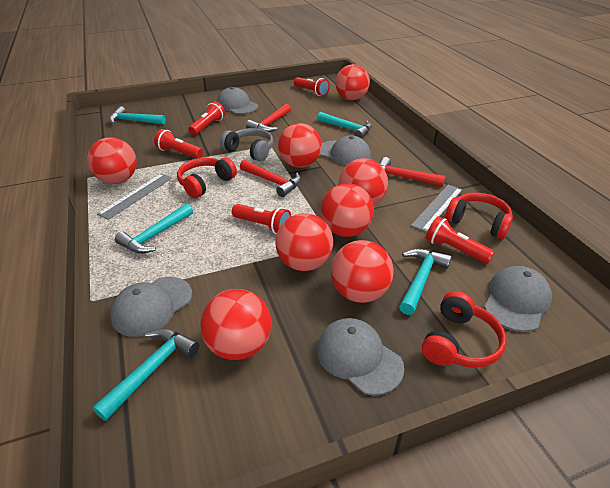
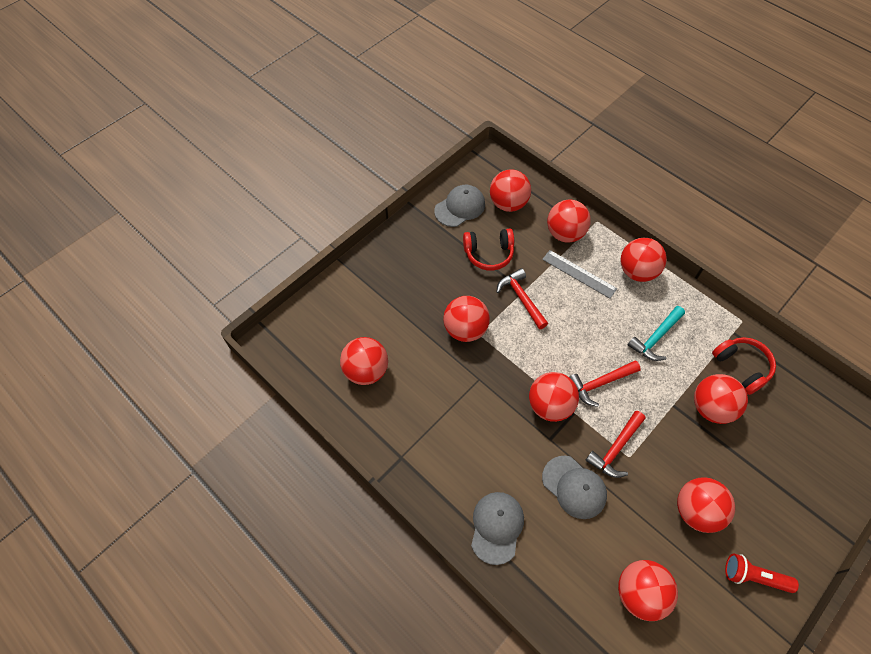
grey cap: [110,277,192,337] [217,87,258,114] [316,318,404,396] [320,135,371,165] [484,266,552,332] = 5 -> [434,185,485,227] [471,492,524,565] [542,456,607,519] = 3
grey headphones: [220,128,274,161] = 1 -> none = 0
grey ruler: [97,173,172,220] [411,185,462,232] = 2 -> [542,250,617,299] = 1
red ball: [87,137,137,184] [200,289,271,360] [275,213,333,271] [278,123,322,168] [321,183,374,237] [331,240,394,303] [335,64,370,101] [339,158,388,205] = 8 -> [340,337,388,385] [443,296,490,342] [490,170,531,212] [529,372,579,422] [547,200,591,243] [618,560,678,621] [620,238,667,282] [677,477,735,533] [694,374,748,424] = 9
red flashlight: [154,129,203,159] [188,101,225,135] [232,204,291,234] [294,77,330,96] [426,216,495,264] = 5 -> [725,553,799,593] = 1
red headphones: [177,157,237,198] [422,291,507,368] [445,192,513,239] = 3 -> [463,229,514,271] [712,337,776,395] = 2
turquoise hammer: [92,328,199,421] [109,106,166,125] [115,203,193,254] [317,112,372,138] [399,249,452,315] = 5 -> [628,306,685,361] = 1

